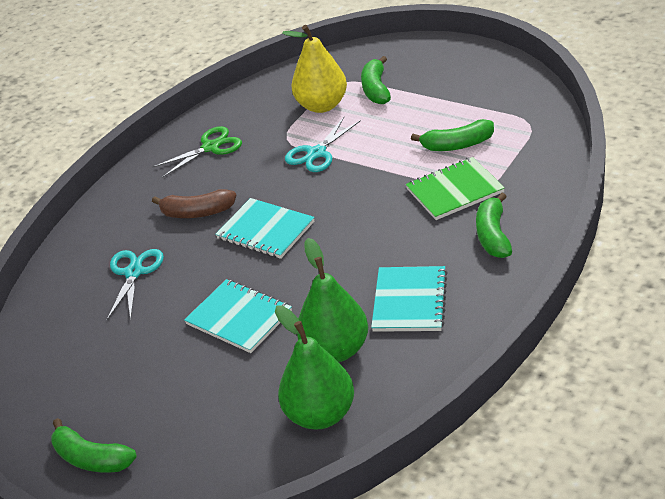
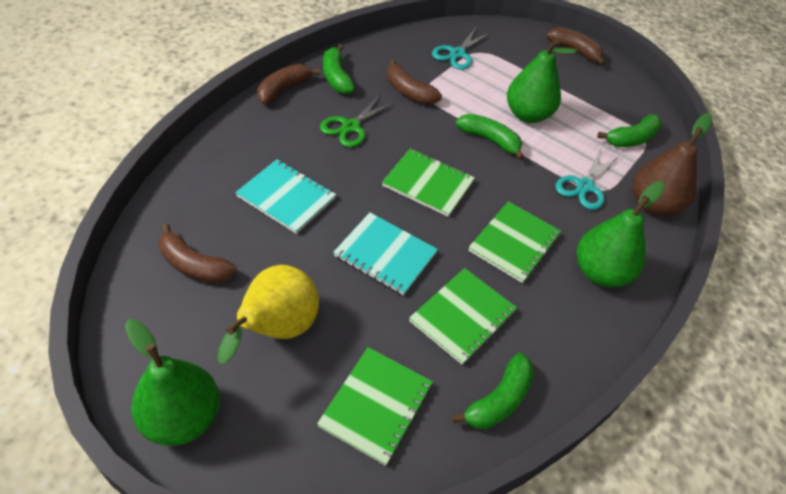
brown banana: [152,189,237,218] = 1 -> [159,224,237,283] [257,64,320,104] [387,59,442,105] [546,27,605,66] = 4
brown pear: none = 0 -> [633,113,712,216] = 1
green notebook: [406,157,505,220] = 1 -> [317,347,433,466] [382,148,475,217] [409,268,517,365] [468,201,561,283] = 4
green pear: [275,306,354,429] [297,238,368,362] = 2 -> [125,319,220,446] [507,39,577,123] [577,181,665,287] = 3
turquoise notebook: [184,279,292,353] [215,198,314,259] [371,266,448,332] = 3 -> [235,159,336,234] [333,212,438,295] = 2

